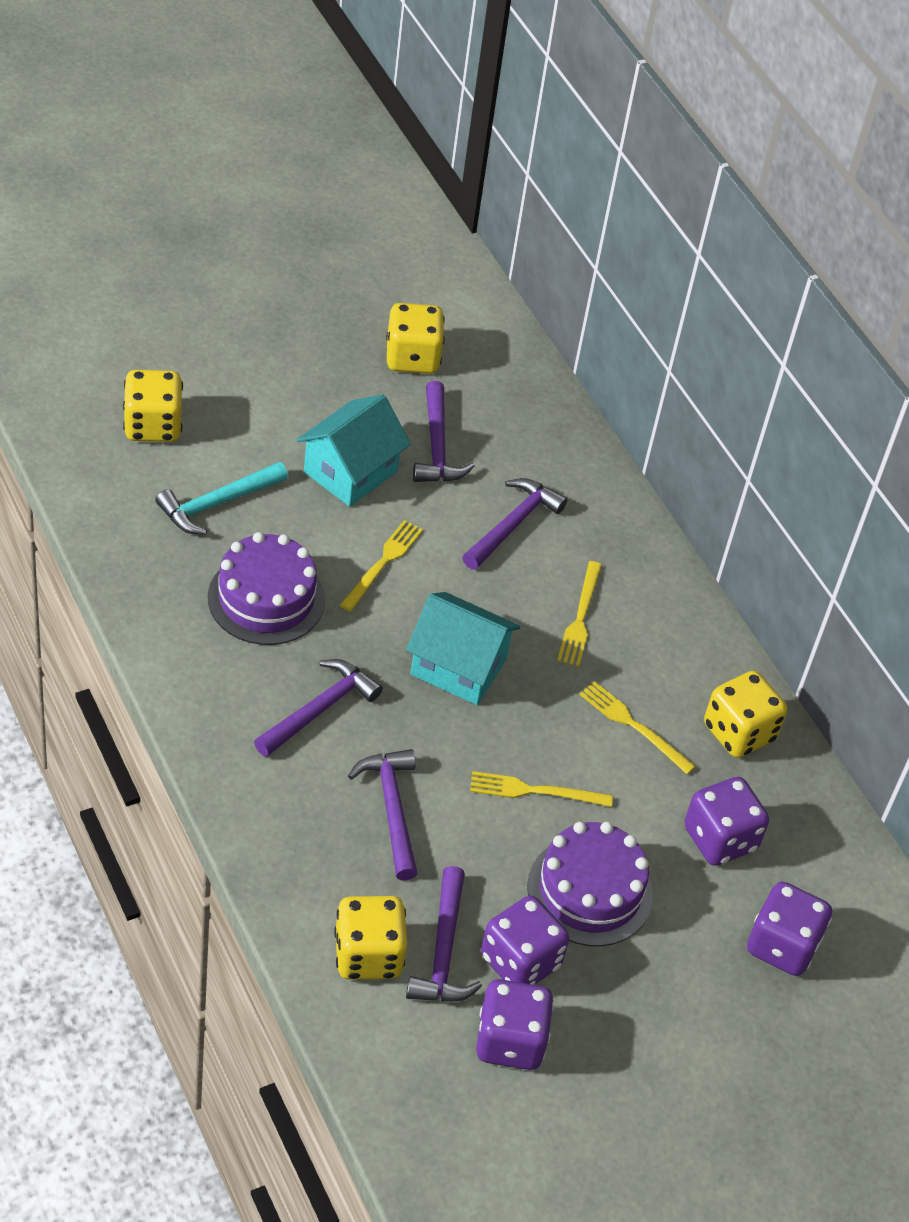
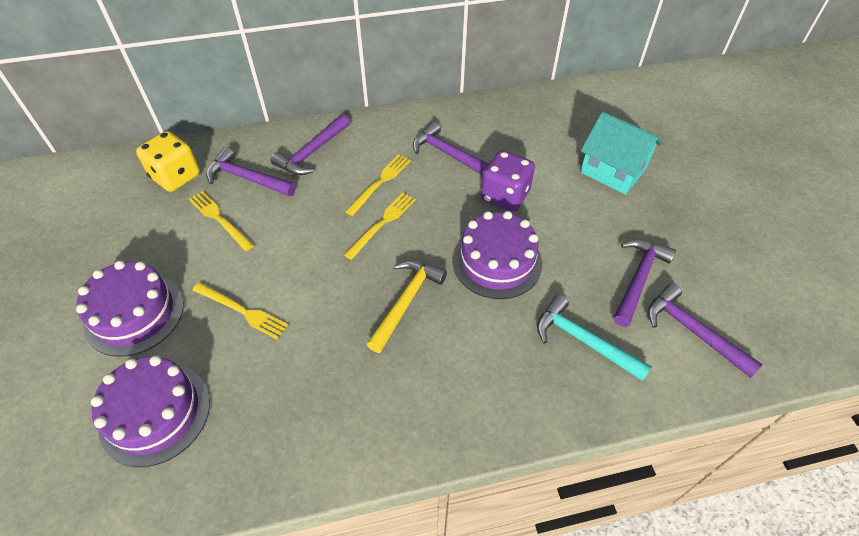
purple cake: [208,532,325,645] [527,822,653,946] = 2 -> [76,261,184,357] [91,355,210,467] [452,211,542,299] = 3
purple dice: [476,979,554,1070] [481,896,569,985] [684,777,769,866] [747,882,832,976] = 4 -> [481,150,535,212] = 1
turquoise house: [297,394,411,507] [406,592,521,705] = 2 -> [580,112,662,195] = 1
yellow dice: [123,370,183,442] [334,896,407,980] [386,303,445,374] [704,671,787,758] = 4 -> [136,131,200,192] = 1
yellow hammer: none = 0 -> [367,260,447,353] = 1

